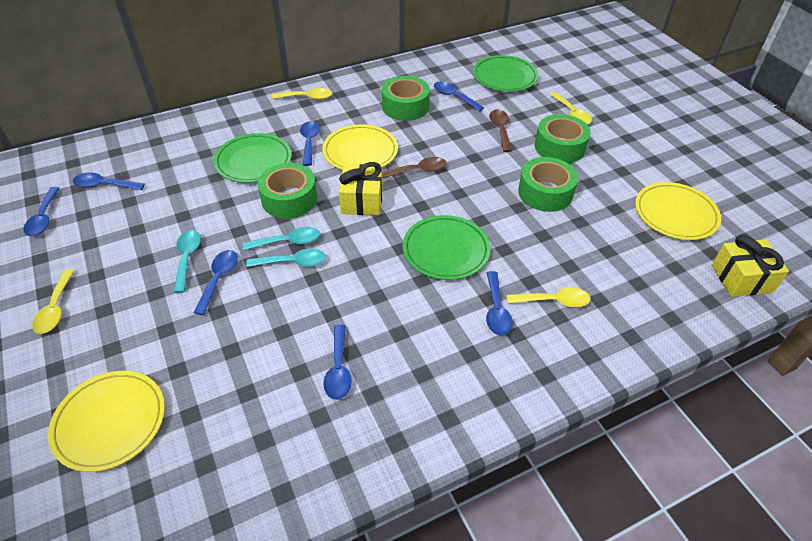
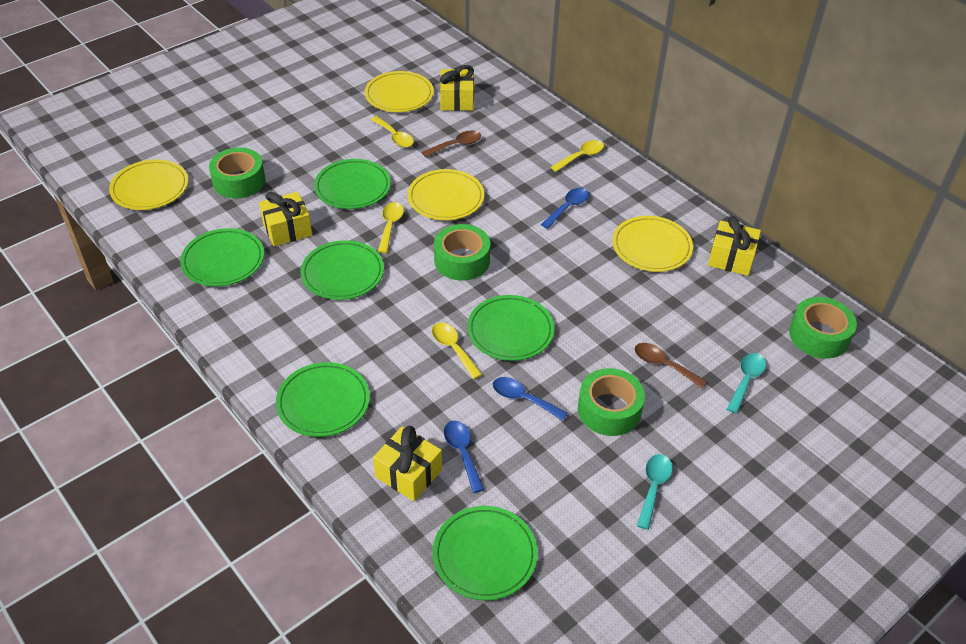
blue spoon: [23,187,60,236] [73,173,145,190] [193,250,238,315] [300,121,320,166] [323,324,352,400] [434,82,484,112] [486,271,512,336] = 7 -> [444,421,484,493] [493,377,568,421] [541,188,589,229] = 3
green plate: [213,133,292,183] [403,215,490,280] [473,55,538,92] = 3 -> [180,228,264,287] [276,362,370,437] [301,240,384,300] [314,159,391,209] [433,506,538,600] [467,295,554,361] = 6
turquoise spoon: [173,230,201,293] [243,227,320,250] [246,249,326,267] = 3 -> [637,454,673,530] [727,353,766,414] = 2
yellow gift: [339,162,383,215] [712,235,789,297] = 2 -> [259,192,312,246] [373,426,442,501] [440,65,474,111] [708,216,761,276] = 4
yellow plate: [48,371,165,472] [322,124,398,170] [635,182,721,240] = 3 -> [109,159,188,210] [365,71,434,112] [407,169,484,220] [612,216,693,272] = 4

